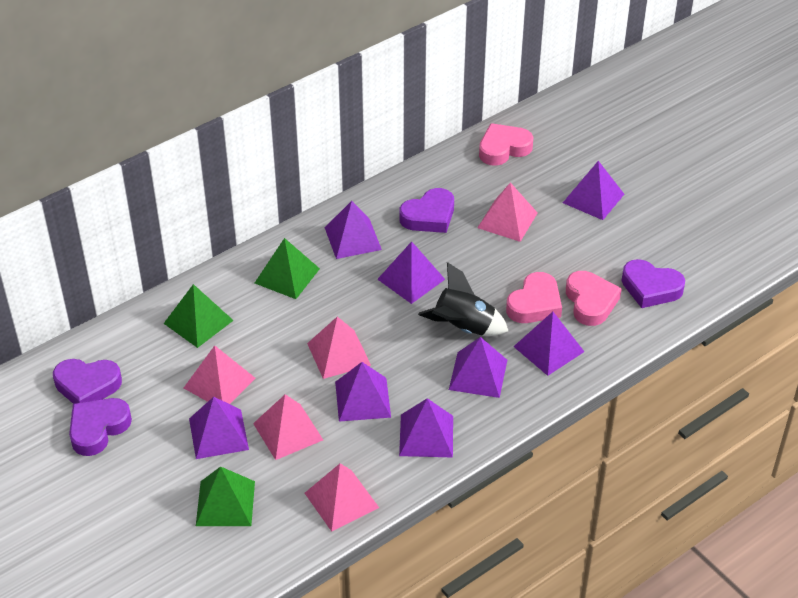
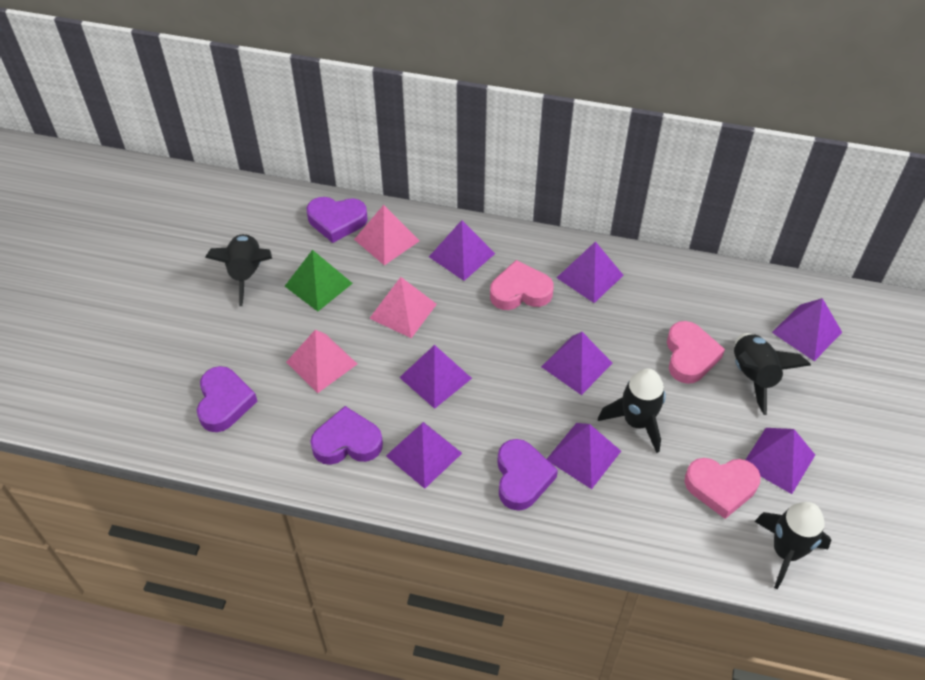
black rocket: [418,262,508,336] = 1 -> [205,234,272,306] [598,369,666,453] [734,333,811,415] [754,502,832,589] = 4
green pyramid: [163,284,234,348] [196,466,255,526] [255,238,320,299] = 3 -> [285,250,353,312] = 1
pink pyramid: [184,345,255,404] [253,394,323,460] [305,464,379,532] [307,317,371,379] [477,182,538,242] = 5 -> [286,329,357,393] [354,205,419,265] [369,277,437,338] = 3

